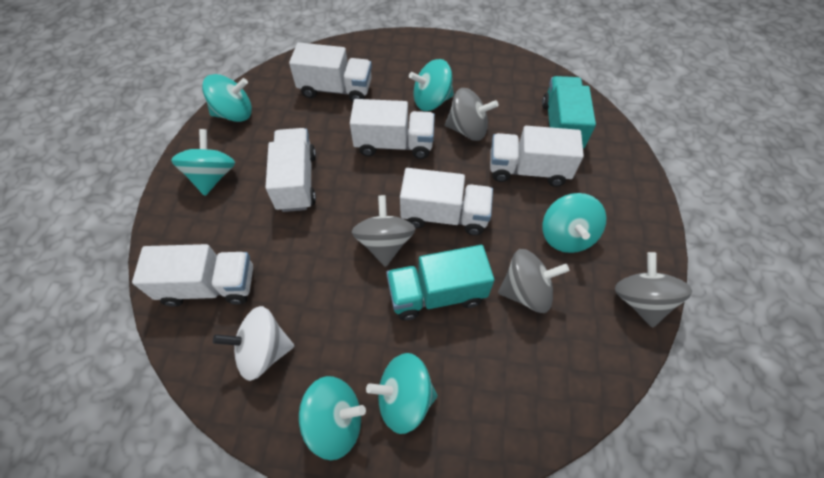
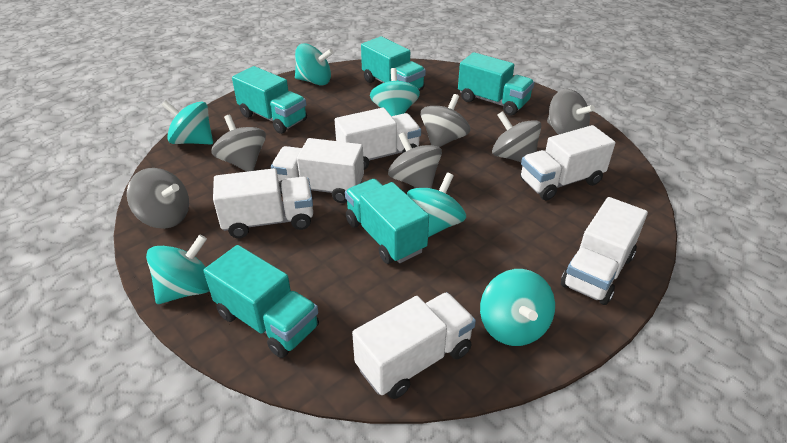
grey spinning top: [352,195,416,267] [445,88,499,141] [498,249,569,313] [615,252,692,328] = 4 -> [127,168,189,229] [211,115,266,172] [388,132,442,188] [421,94,470,147] [492,111,541,162] [547,89,595,135] = 6
turquoise truck: [386,245,494,321] [542,76,596,149] = 2 -> [204,245,319,358] [232,66,307,134] [345,179,429,264] [361,36,426,91] [458,52,535,116] = 5
white spinning top: [213,306,294,381] = 1 -> none = 0

